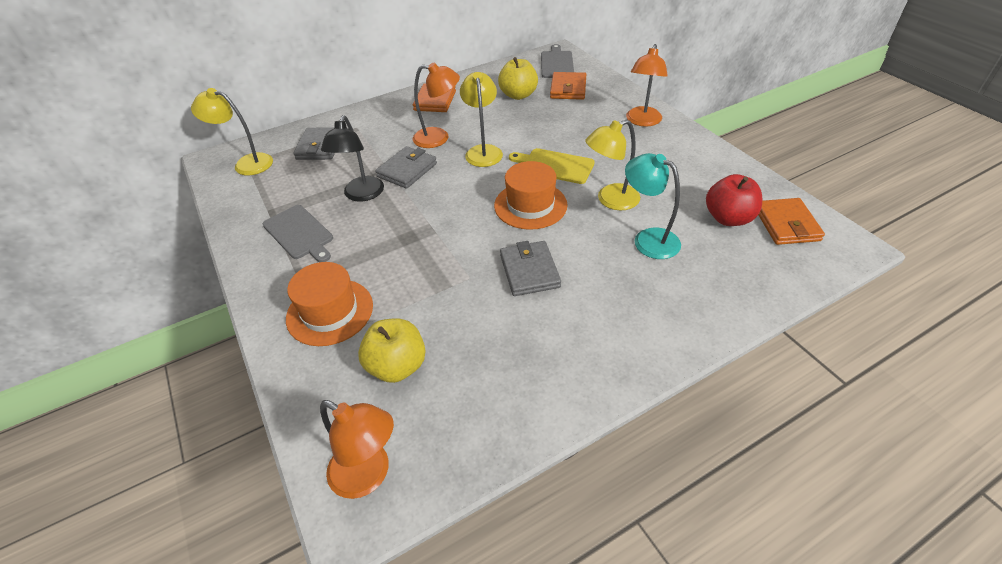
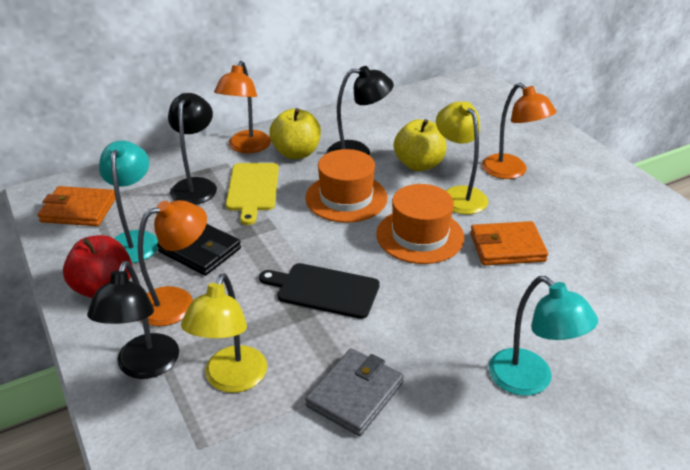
black cutting board: none = 0 -> [259,263,380,319] = 1
black lamp: [321,115,384,202] = 1 -> [87,261,179,379] [168,93,217,205] [327,66,394,155] = 3
black wallet: none = 0 -> [157,224,241,276] = 1
grey cutting board: [263,205,333,262] [541,44,574,78] = 2 -> none = 0
grey wallet: [293,127,335,160] [375,146,437,189] [500,241,561,296] = 3 -> [305,348,404,436] = 1
orange wallet: [413,83,456,112] [550,72,586,100] [758,198,825,245] = 3 -> [38,186,116,226] [470,221,548,266] = 2
turquoise lamp: [625,153,681,259] = 1 -> [99,140,158,263] [489,276,598,396] = 2
yellow lamp: [191,88,273,175] [460,72,503,167] [585,119,640,210] = 3 -> [181,273,267,393] [436,101,488,214] = 2

